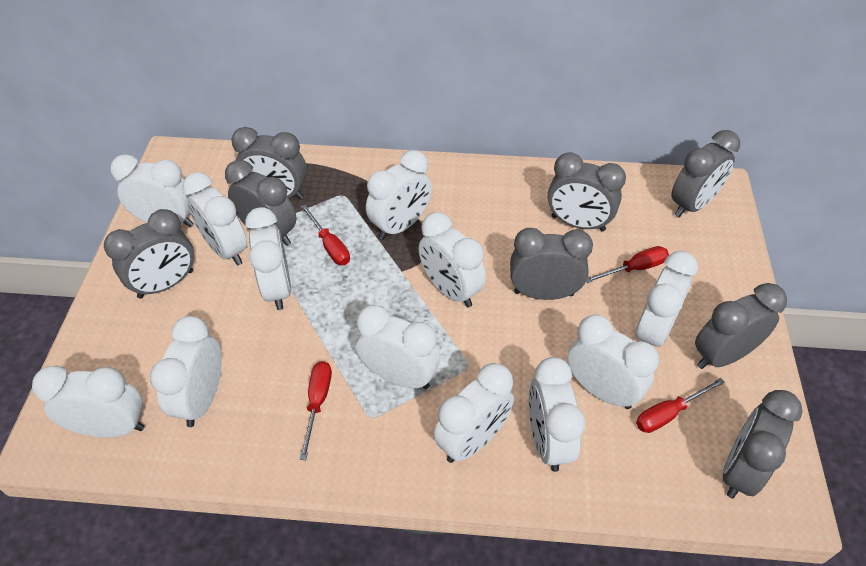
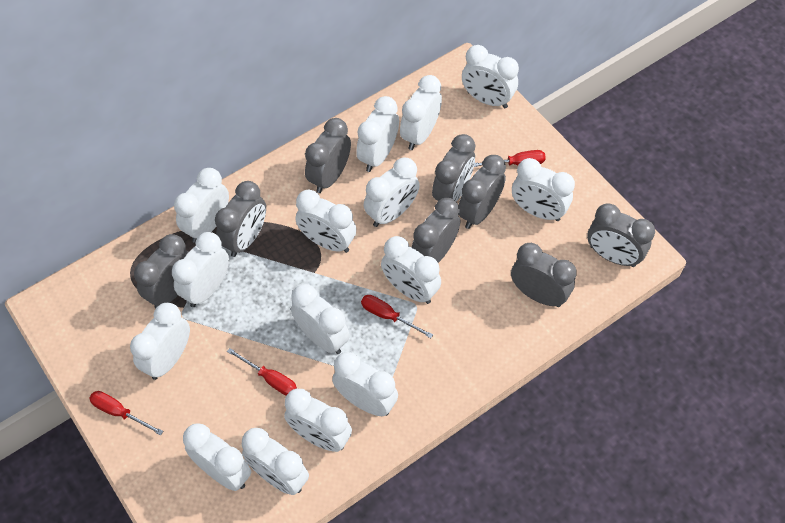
white clock: [32,365,145,438] [110,154,193,227] [150,316,222,427] [183,172,247,266] [245,207,291,310] [356,305,440,389] [366,150,432,240] [418,212,486,308] [434,363,514,463] [529,357,585,472] [567,315,659,409] [635,251,698,347] = 12 -> [130,303,190,380] [172,232,229,307] [174,168,229,243] [183,423,251,491] [242,428,309,495] [284,389,352,452] [291,284,350,354] [296,189,356,253] [332,352,398,416] [356,96,399,172] [364,157,420,227] [381,236,441,304] [400,75,442,150] [462,45,519,108] [512,158,575,221] = 15

